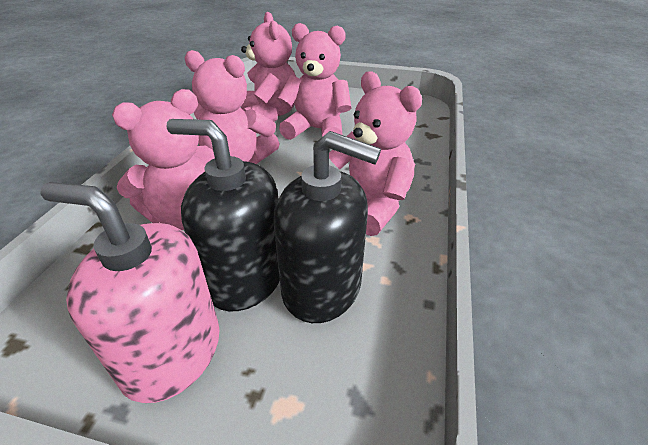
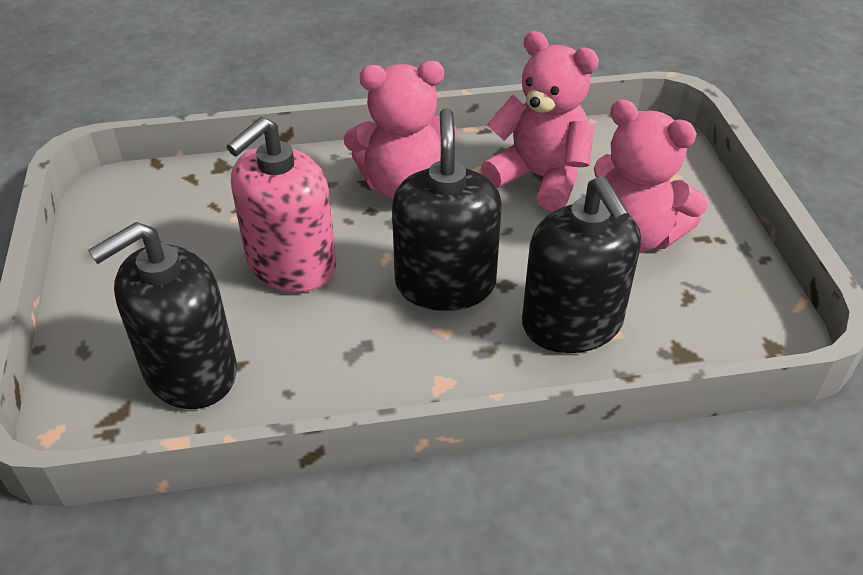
black soap dispenser: [167,119,280,311] [274,131,381,323] = 2 -> [88,222,237,409] [392,108,502,311] [522,176,641,353] = 3
pink teddy bear: [112,89,215,230] [184,50,279,164] [241,12,296,121] [277,23,351,140] [329,71,422,236] = 5 -> [344,61,457,200] [481,31,599,212] [594,99,708,253] = 3

